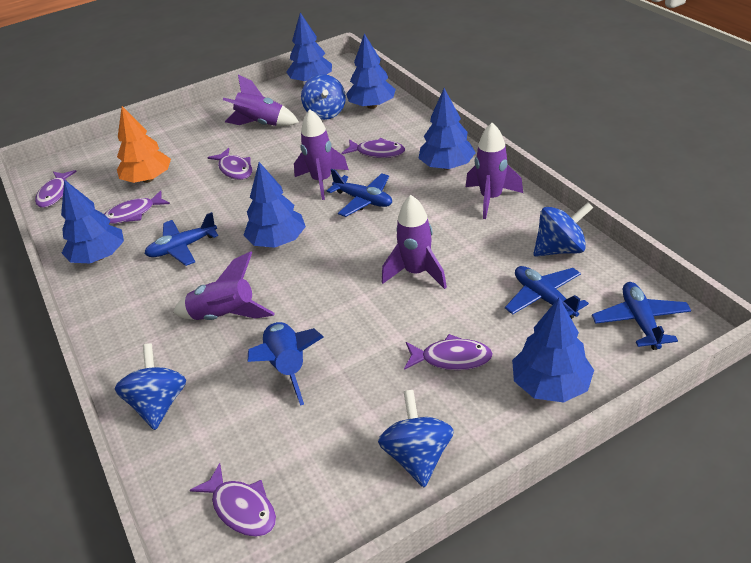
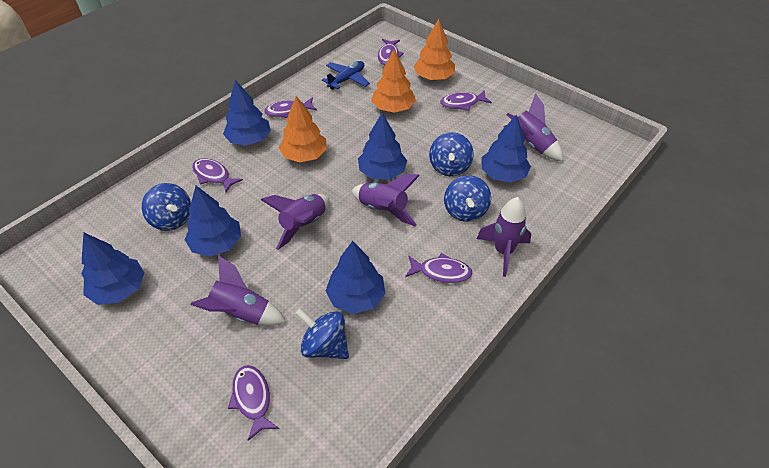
blue plane: [144,212,218,266] [327,169,392,217] [505,266,589,319] [592,282,691,350] = 4 -> [322,61,370,90] = 1
blue rocket: [248,322,324,406] = 1 -> none = 0
orange tree: [117,106,171,183] = 1 -> [279,96,327,162] [371,49,416,113] [414,19,455,80] = 3

